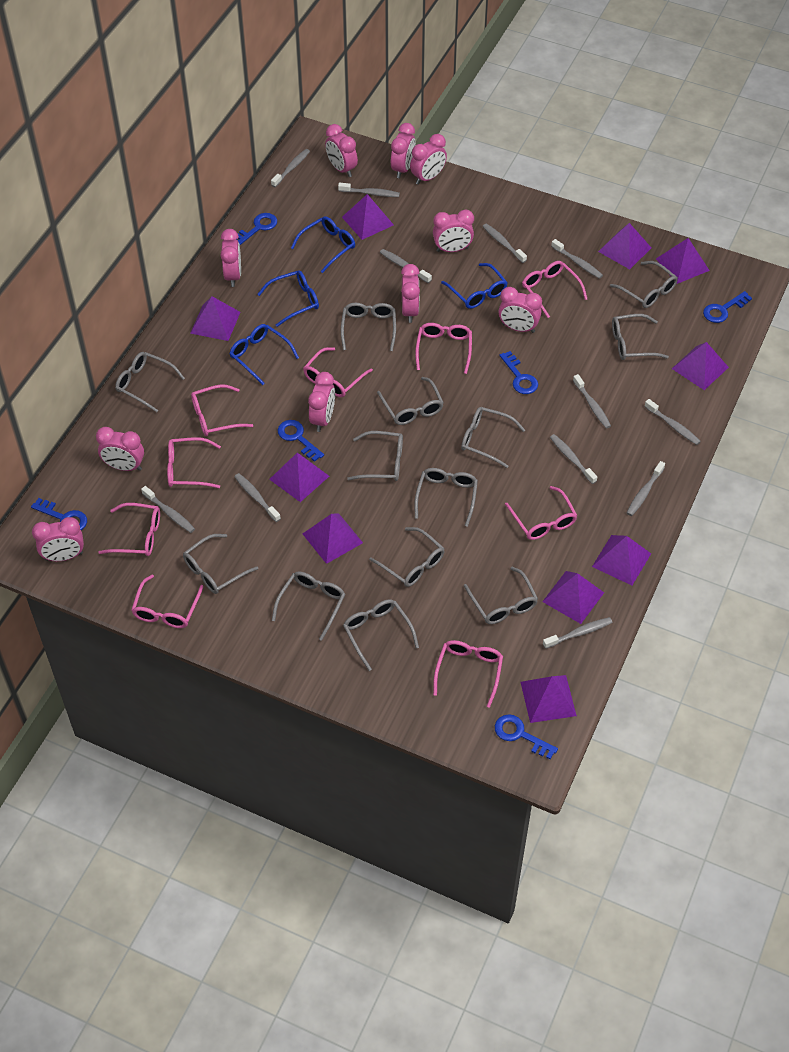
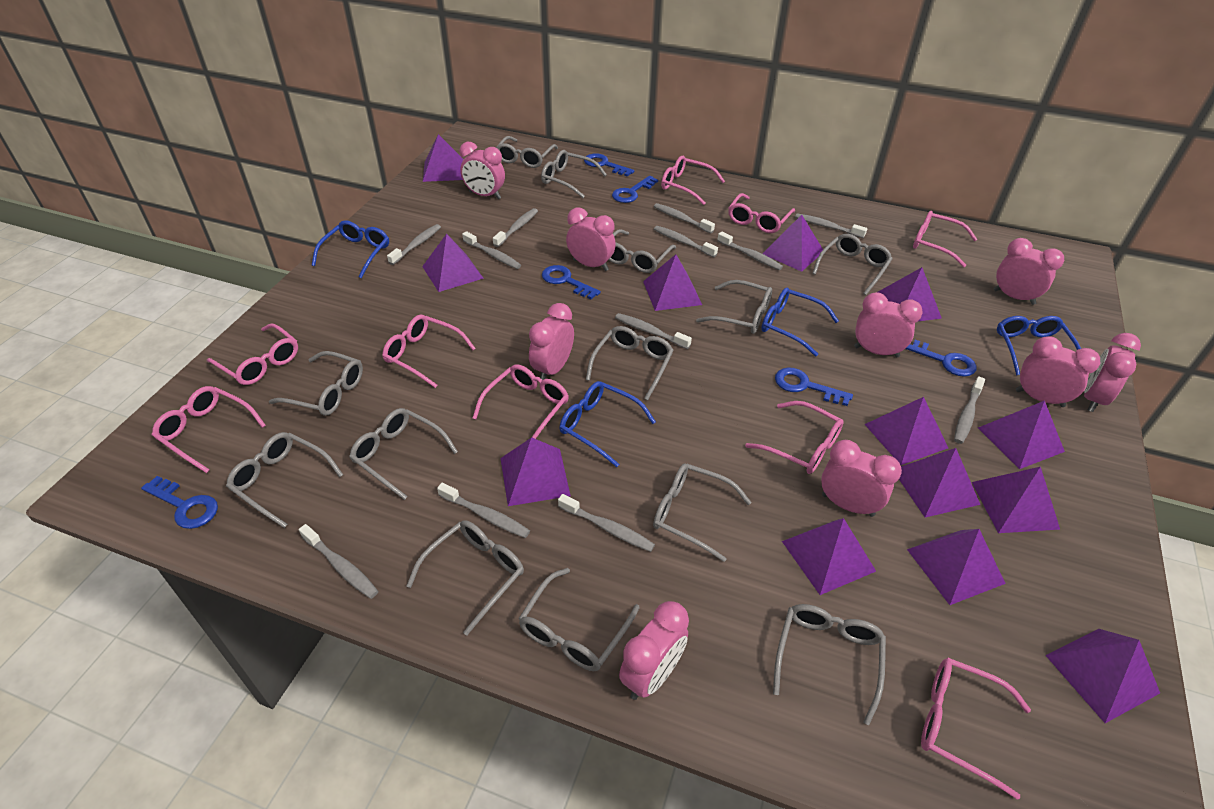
pink clock: [32,517,84,561] [96,427,144,471] [220,229,241,287] [308,372,335,432] [325,124,358,177] [391,123,416,178] [401,264,420,323] [410,134,447,185] [433,210,474,252] [499,287,542,333] = 10 -> [460,142,505,199] [529,303,574,380] [566,207,616,271] [619,601,689,700] [821,440,902,517] [854,292,923,357] [994,238,1064,305] [1016,336,1100,407] [1084,333,1141,412] = 9
purple pyramid: [190,296,240,341] [269,453,329,502] [303,513,363,564] [342,194,394,240] [521,675,577,723] [542,571,604,624] [592,535,651,585] [598,223,651,269] [656,238,710,284] [672,342,729,390] = 10 -> [422,234,484,292] [423,134,464,182] [500,437,571,506] [643,254,702,311] [762,215,823,272] [782,518,876,595] [865,397,948,465] [878,267,942,321] [899,448,980,518] [907,529,1006,605] [972,467,1060,533] [978,400,1065,469] [1045,629,1160,723] = 13

